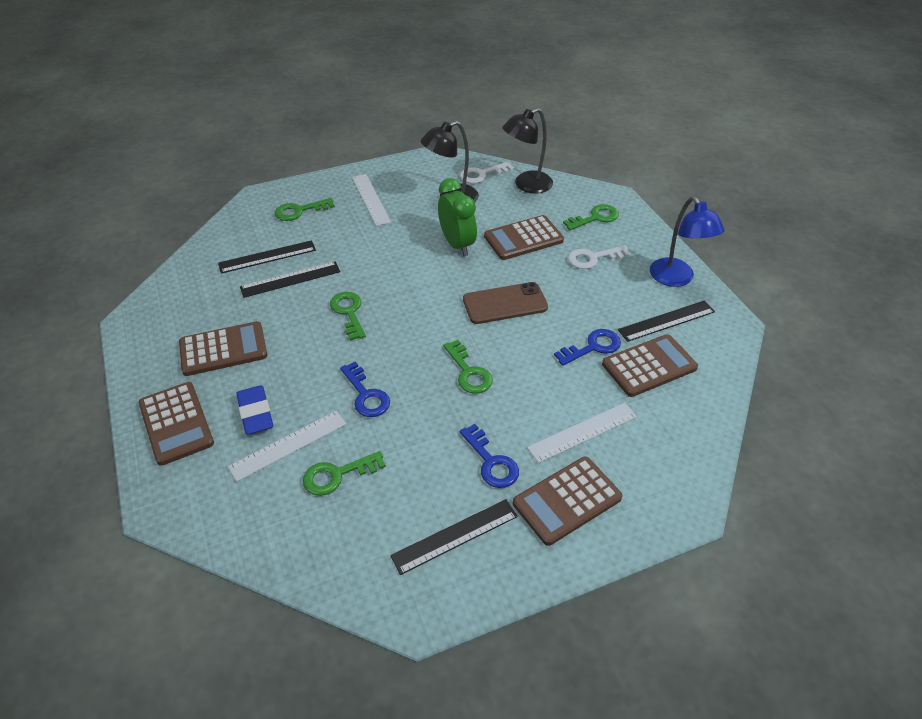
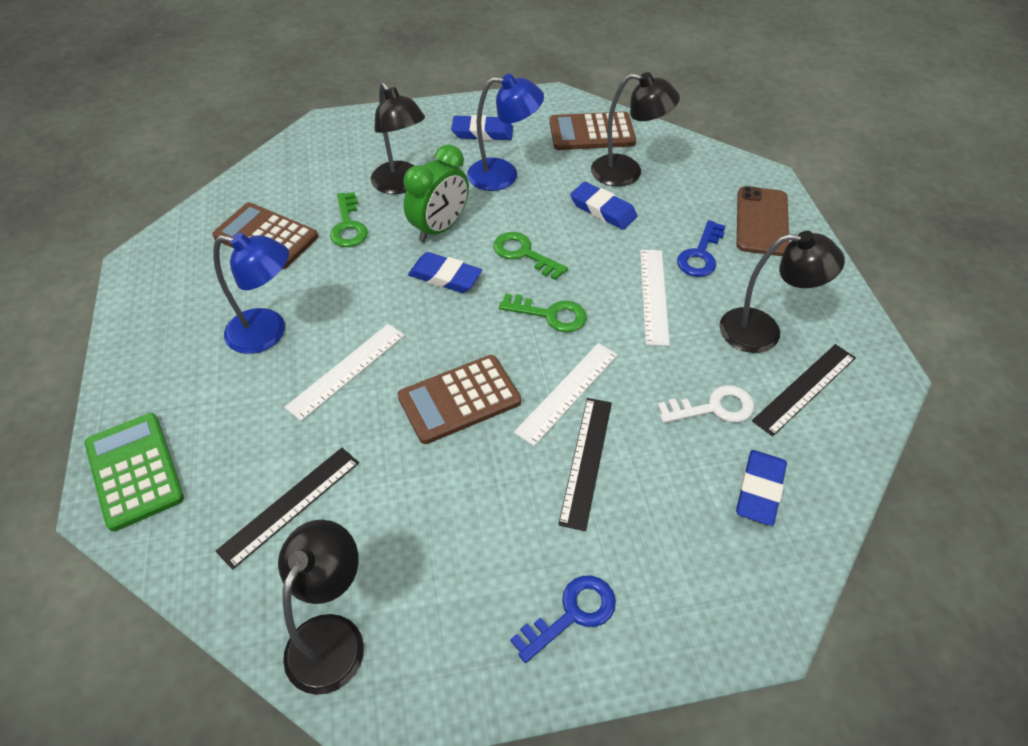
black lamp: [421,121,479,202] [502,108,553,194] = 2 -> [278,520,364,695] [371,82,425,194] [591,72,680,187] [720,231,845,353] = 4
black ruler: [218,240,316,274] [240,261,340,298] [390,499,518,575] [618,300,715,342] = 4 -> [216,448,359,570] [558,398,612,531] [752,344,856,437] = 3
blue eraser: [236,385,273,435] = 1 -> [408,252,482,293] [451,115,513,140] [570,182,637,230] [736,450,787,526] = 4
blue key: [340,362,390,417] [460,424,519,488] [554,329,621,366] = 3 -> [510,576,616,663] [677,220,725,277] = 2
blue lamp: [650,196,725,287] = 1 -> [213,233,289,354] [467,74,544,191] = 2
brown calculator: [139,382,214,466] [179,321,267,376] [484,215,564,260] [513,457,623,546] [602,334,698,397] = 5 -> [212,203,318,269] [398,355,521,444] [549,112,636,150] = 3
green calculator: none = 0 -> [85,413,184,532] = 1
green key: [275,198,335,221] [303,451,386,496] [330,292,366,341] [443,340,493,394] [563,204,619,230] = 5 -> [330,192,368,247] [493,232,568,280] [499,293,587,332] = 3
white key: [460,162,514,184] [568,245,631,269] = 2 -> [657,385,754,423] = 1

